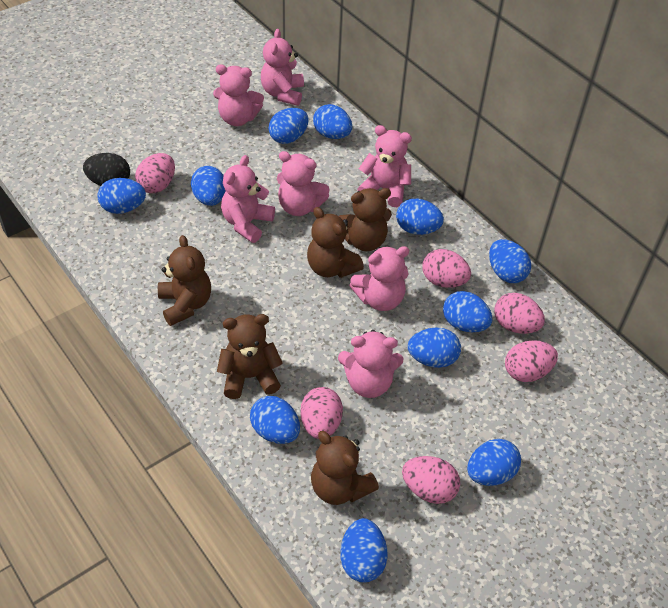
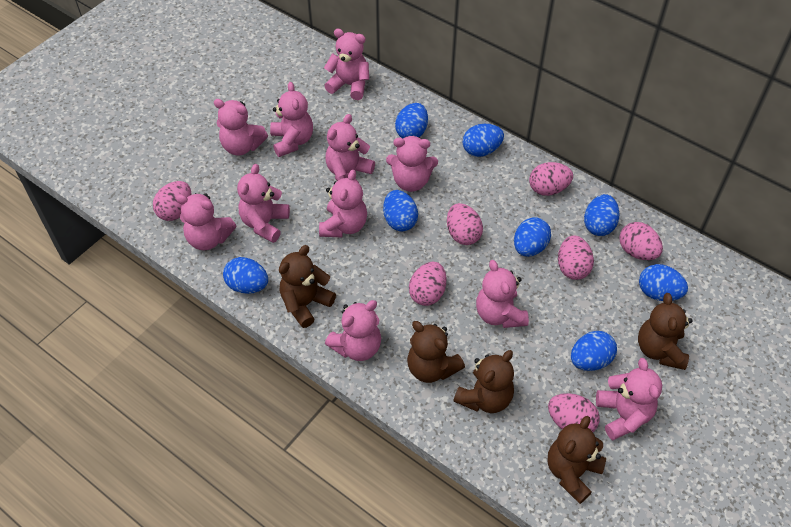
black egg: [83,153,130,186] = 1 -> none = 0
blue egg: [97,178,146,214] [191,166,226,206] [250,396,300,444] [268,108,309,144] [313,104,352,139] [340,518,388,582] [396,199,444,235] [408,327,461,368] [443,291,492,332] [467,439,521,486] [489,239,531,283] = 11 -> [223,257,268,294] [383,190,418,231] [395,103,428,138] [463,124,504,157] [514,217,551,257] [571,331,617,371] [584,194,619,236] [639,264,688,301] = 8
pink egg: [135,153,175,193] [300,387,343,439] [402,456,460,504] [422,249,471,288] [494,293,545,334] [505,340,558,382] = 6 -> [153,181,192,221] [409,262,446,306] [447,203,483,245] [529,162,573,196] [548,393,600,432] [558,236,594,280] [619,222,663,260] = 7
pink teddy bear: [213,64,264,126] [221,155,275,243] [261,29,304,106] [277,151,330,216] [338,330,403,398] [349,246,409,311] [357,125,412,207] = 7 -> [176,193,236,250] [214,99,268,156] [237,164,290,243] [270,82,313,157] [319,170,367,238] [324,29,369,100] [325,114,375,183] [325,300,381,361] [386,136,438,192] [476,260,529,328] [596,358,662,440] = 11

